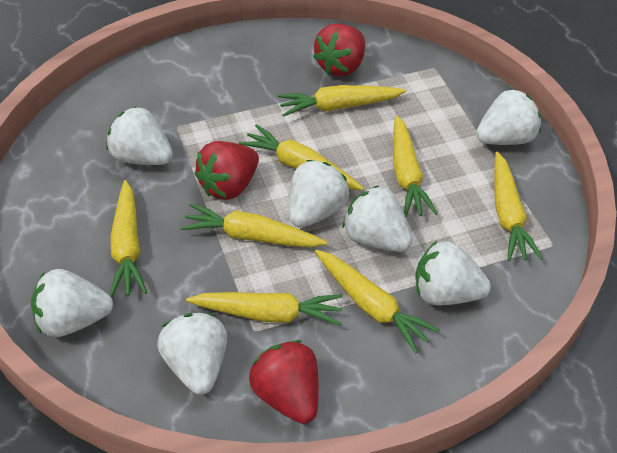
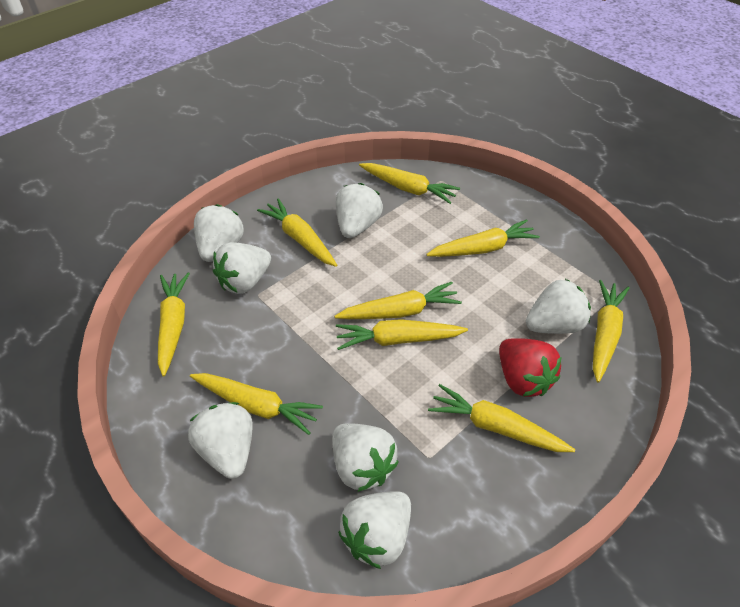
red strawberry: [194,141,259,200] [249,340,319,424] [313,23,365,76] = 3 -> [499,338,561,397] = 1
yellow carrot: [110,180,147,298] [181,203,327,248] [186,292,343,326] [239,124,364,190] [278,85,406,117] [315,249,440,354] [393,115,438,217] [494,152,543,261] = 8 -> [158,272,190,377] [190,373,323,435] [257,198,337,267] [335,282,462,319] [336,319,468,350] [359,163,460,204] [426,219,540,257] [428,384,575,452] [593,280,629,382] = 9

